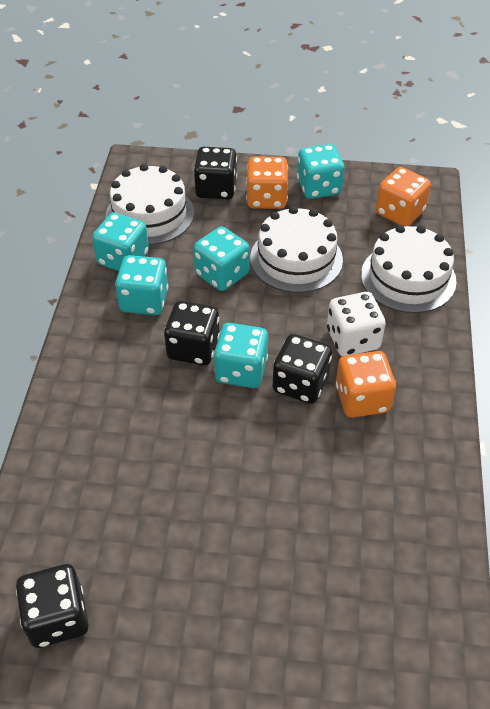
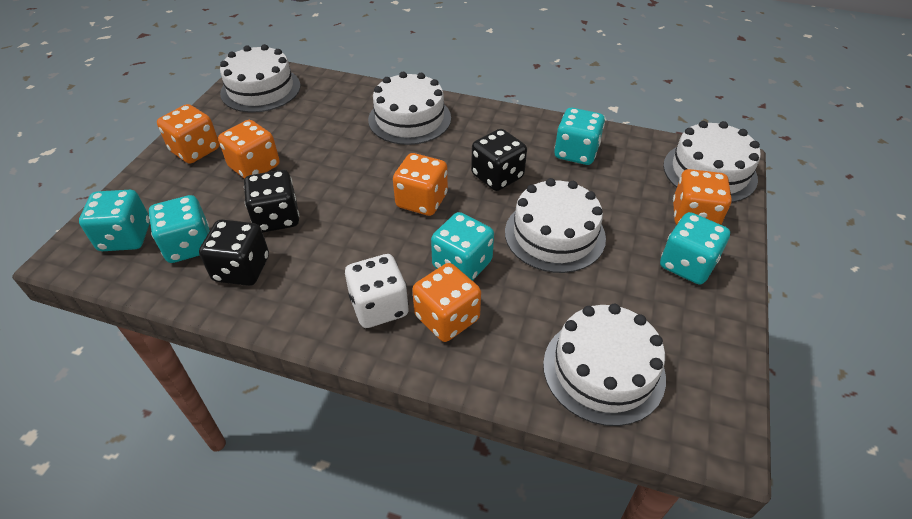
black dice: [16,564,89,648] [164,301,220,366] [194,147,237,199] [273,334,332,404] = 4 -> [199,220,269,286] [244,170,299,232] [471,129,527,191] = 3
orange dice: [246,157,288,209] [336,351,396,418] [376,167,431,227] = 3 -> [157,104,220,164] [218,120,280,179] [393,153,448,216] [412,263,481,342] [673,169,732,225] = 5
white cake: [106,164,194,245] [250,206,343,293] [361,225,457,313] = 3 -> [220,44,301,113] [368,72,451,145] [505,178,606,273] [543,304,666,426] [663,121,761,203] = 5

